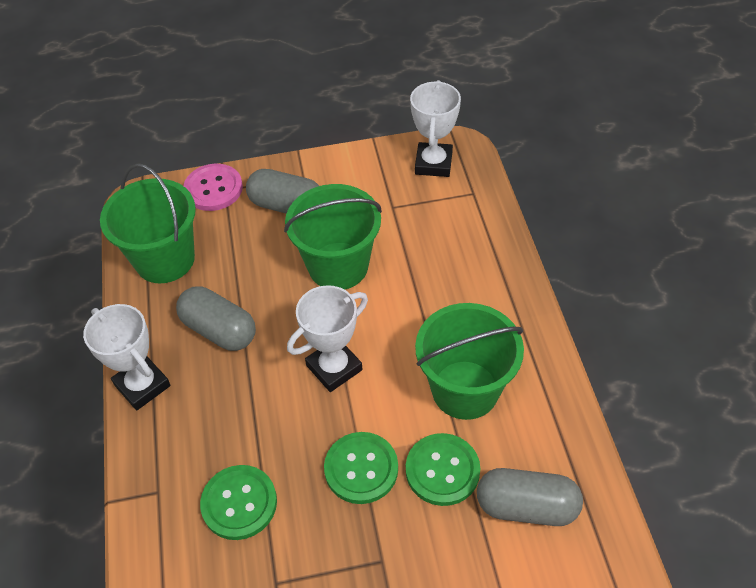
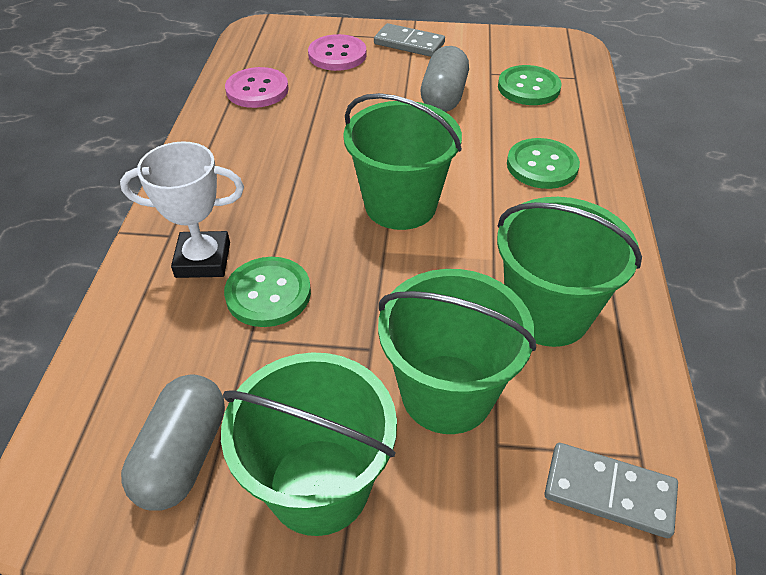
green bucket: [100,163,196,283] [284,184,382,290] [415,303,524,420] = 3 -> [221,352,397,536] [343,93,462,230] [378,269,536,434] [497,197,642,347] = 4
grey capsule: [176,286,256,351] [246,169,319,214] [477,468,583,526] = 3 -> [121,374,225,511] [421,46,469,112] = 2
grey domino: none = 0 -> [374,23,445,57] [544,443,678,538] = 2
pink button: [184,164,243,211] = 1 -> [225,67,289,108] [308,34,367,71] = 2
white trophy: [83,304,171,410] [287,285,368,392] [410,80,461,177] = 3 -> [120,141,244,278] = 1

